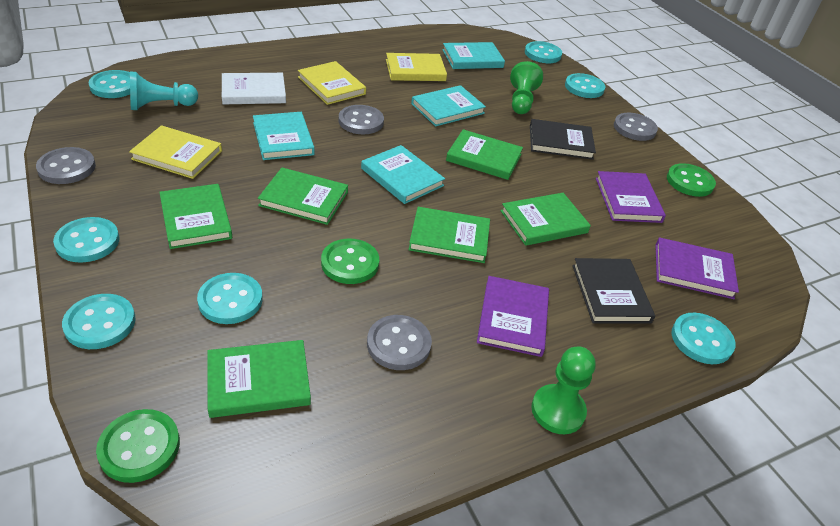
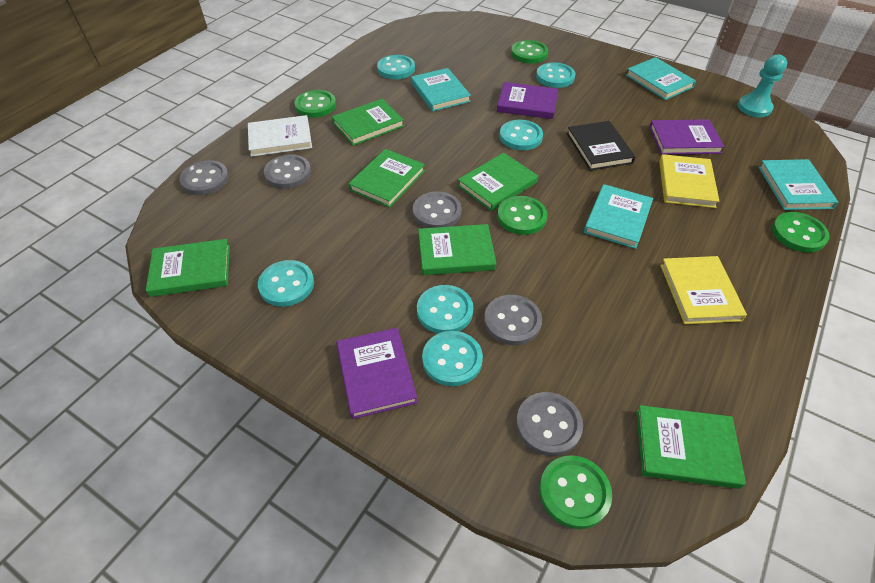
black book: [530,119,596,160] [572,258,655,324] = 2 -> [567,121,635,171] = 1
green button: [96,409,180,483] [321,239,379,284] [667,163,716,197] = 3 -> [295,90,336,118] [497,196,547,235] [511,40,548,63] [539,455,612,529] [772,212,829,253] = 5
green pawn: [510,61,543,114] [531,346,596,434] = 2 -> none = 0
grey button: [36,147,96,184] [339,105,384,135] [367,315,432,370] [614,113,658,141] = 4 -> [179,160,229,195] [264,154,311,189] [413,191,462,228] [484,295,542,345] [516,392,583,456] = 5
turquoise button: [53,217,120,263] [62,294,136,349] [88,70,130,98] [197,273,263,324] [525,41,562,63] [565,73,605,98] [672,313,736,364] = 7 -> [258,260,314,306] [377,55,415,79] [417,285,473,334] [422,331,483,386] [500,120,543,150] [536,62,575,88] = 6
yellow book: [129,125,222,179] [298,61,366,105] [386,53,447,81] = 3 -> [659,154,719,208] [660,256,747,324] = 2

